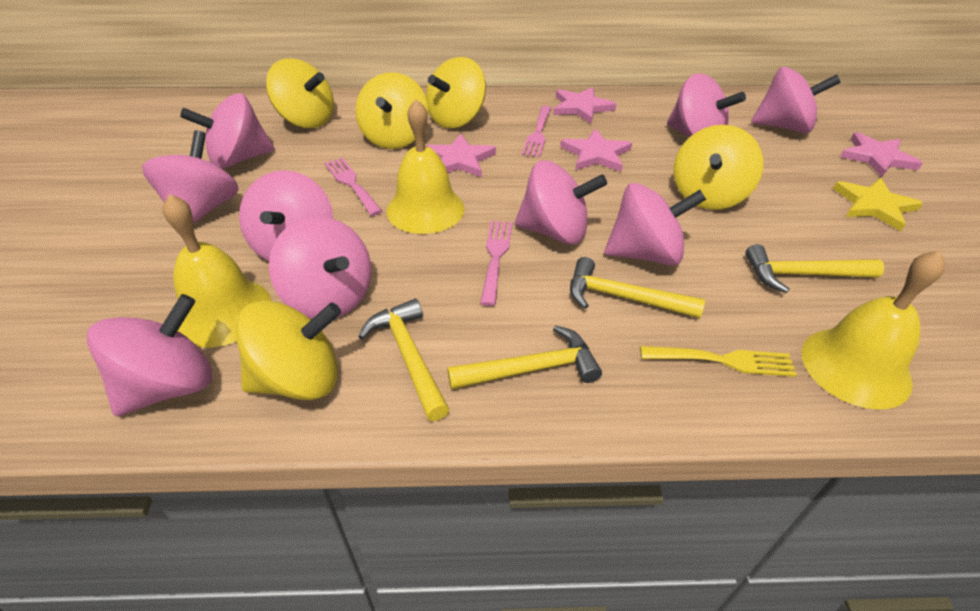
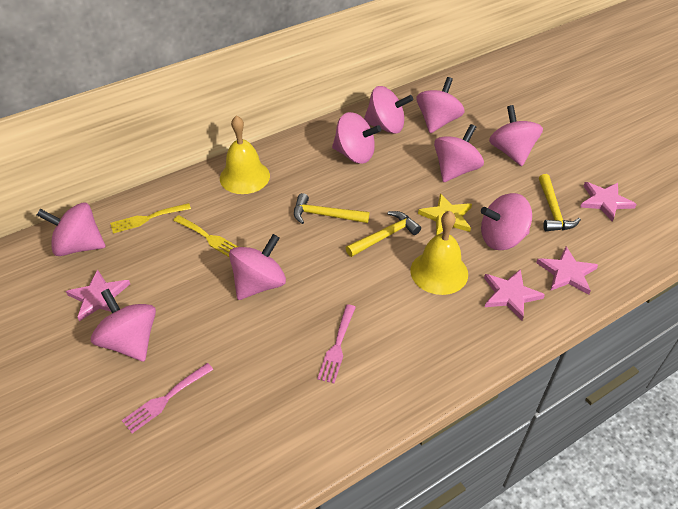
pink fork: [324,158,382,216] [480,221,512,306] [522,106,552,157] = 3 -> [122,363,213,433] [317,304,356,384] = 2
yellow bell: [163,194,272,348] [386,99,465,234] [802,250,945,410] = 3 -> [220,115,270,194] [411,211,468,295] = 2
yellow fork: [640,346,797,377] = 1 -> [110,203,191,233] [173,215,238,257] = 2
yellow hammer: [358,299,450,421] [447,325,602,390] [570,257,705,318] [745,244,884,293] = 4 -> [294,193,369,224] [346,211,421,257] [539,174,581,231] = 3
yellow spinning top: [236,301,341,400] [266,58,334,128] [355,72,428,149] [426,57,486,128] [674,125,763,210] = 5 -> none = 0

